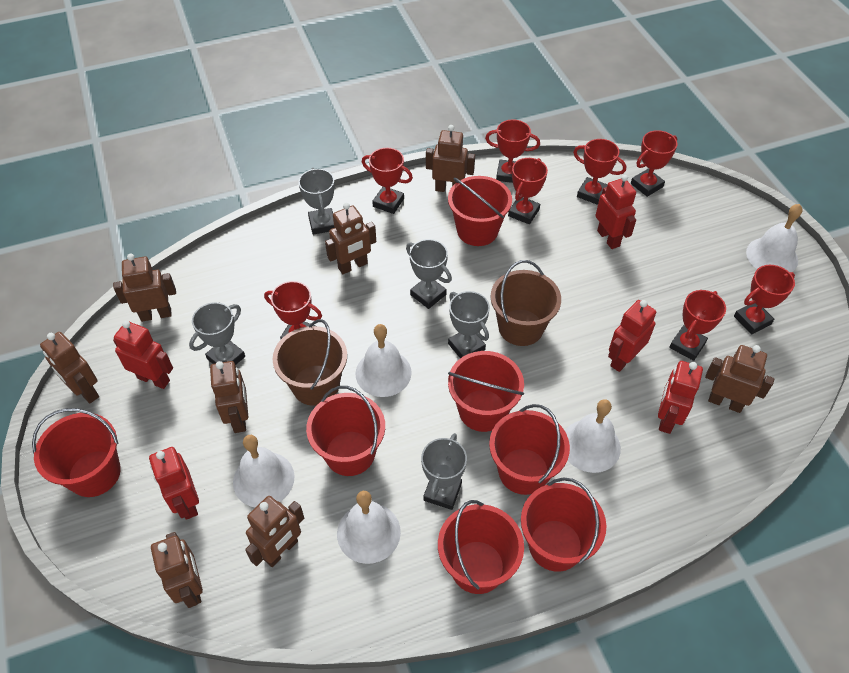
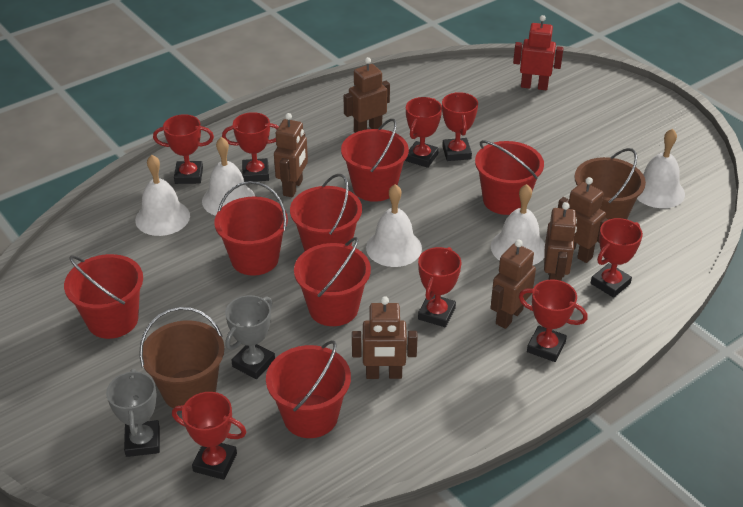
brown robot: [40,332,99,404] [113,253,176,322] [151,532,203,608] [210,361,248,433] [245,496,304,567] [325,203,376,274] [426,125,475,192] [705,345,774,413] = 8 -> [274,113,308,197] [343,57,390,133] [352,296,418,379] [491,240,536,329] [544,202,577,281] [558,177,608,263] = 6
grey trophy: [189,302,245,365] [298,168,335,235] [406,239,452,309] [421,433,467,510] [448,291,490,358] = 5 -> [106,369,160,457] [225,295,275,379] = 2
red robot: [113,321,173,389] [149,447,199,520] [595,175,636,249] [608,300,656,372] [658,361,703,434] = 5 -> [513,15,563,90] = 1

